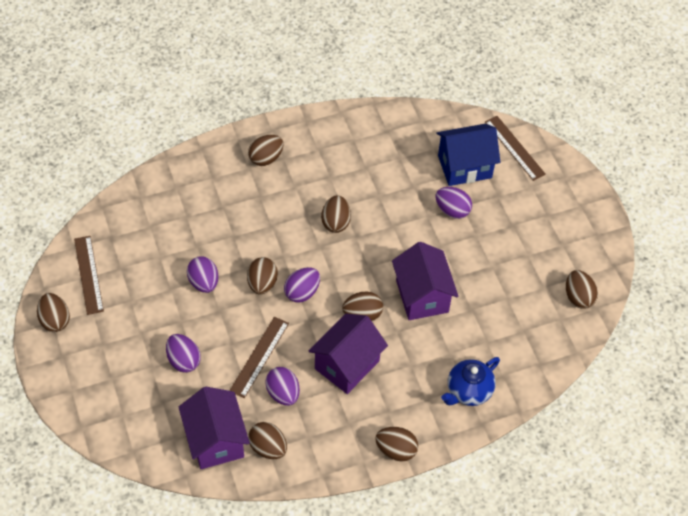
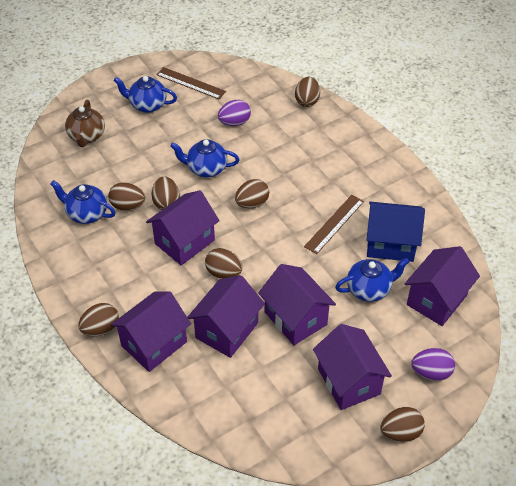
blue teapot: [441,357,500,406] = 1 -> [50,180,116,224] [113,76,177,113] [170,139,240,177] [335,258,409,302] = 4
brown egg: [37,293,70,332] [247,257,278,295] [248,135,283,166] [248,422,287,459] [321,195,351,233] [342,291,383,321] [375,427,418,462] [566,270,598,309] = 8 -> [78,303,119,336] [108,182,145,211] [151,176,180,210] [205,248,242,279] [235,179,269,208] [295,77,320,107] [380,407,425,442] = 7
brown ruler: [74,236,104,315] [229,317,289,398] [485,116,546,181] = 3 -> [156,67,226,99] [304,195,364,254] = 2
brown teapot: none = 0 -> [65,100,105,147] = 1
purple egg: [166,334,201,373] [187,257,218,293] [265,367,300,406] [284,267,320,303] [436,187,472,219] = 5 -> [218,100,251,126] [411,348,455,381] = 2
purple house: [179,387,250,469] [309,313,388,394] [392,242,458,320] = 3 -> [111,291,191,372] [146,190,220,265] [187,275,265,358] [258,264,336,345] [313,324,392,410] [405,246,480,326] = 6

